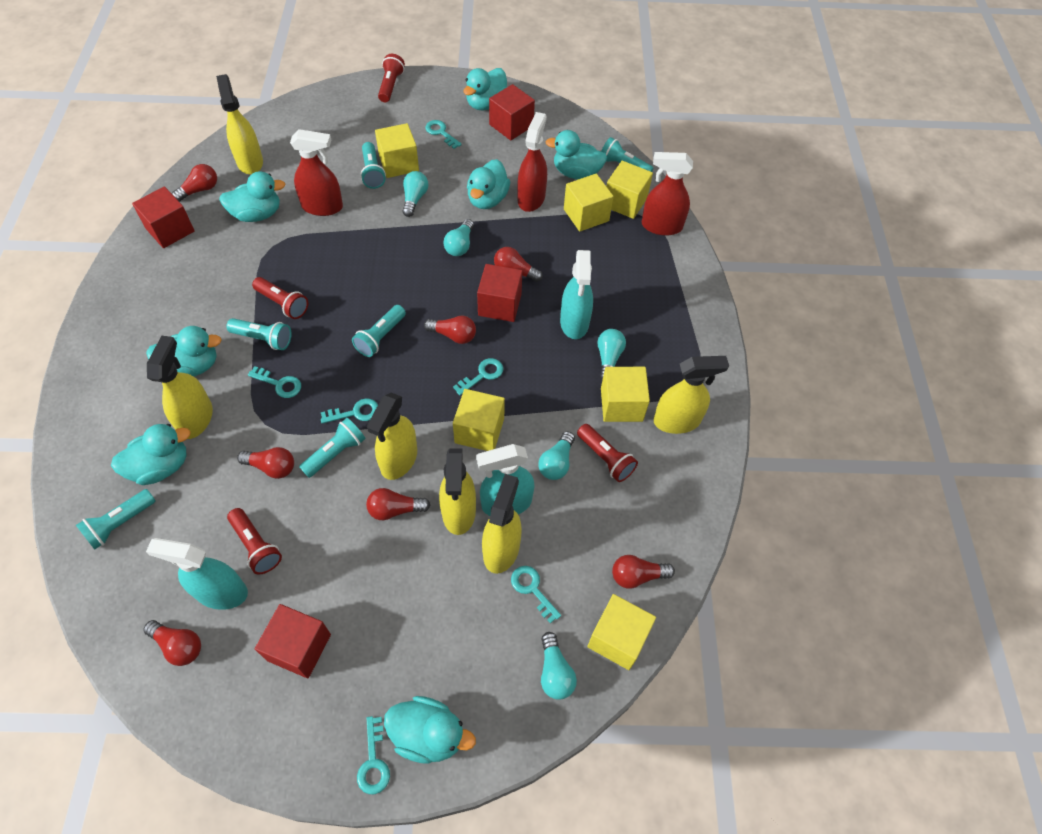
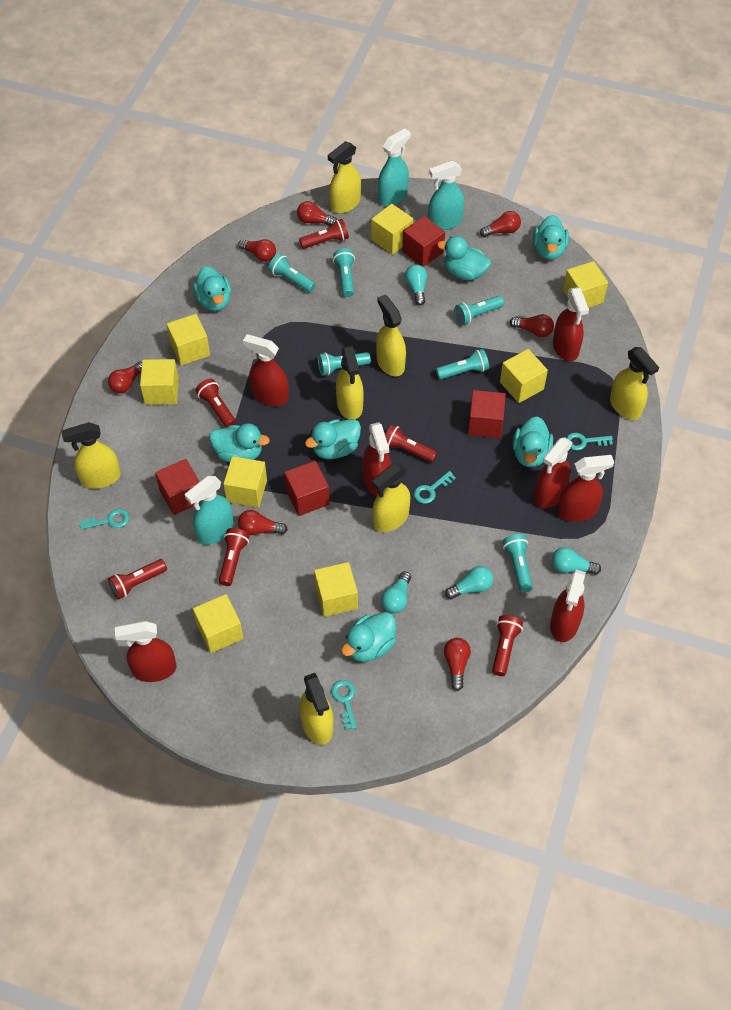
red flashlight: [227,508,282,575] [252,277,308,319] [378,54,405,102] [577,424,638,482] = 4 -> [108,559,167,600] [196,379,236,428] [219,528,250,586] [299,219,349,249] [385,424,437,462] [492,615,523,676] = 6
red spray bottle: [290,129,343,216] [517,112,547,212] [642,152,693,236] = 3 -> [115,621,177,682] [243,334,289,406] [363,422,391,496] [534,437,573,508] [550,570,586,642] [553,287,589,361] [558,455,614,522] = 7
turquoise key: [248,366,301,398] [321,398,378,424] [357,716,390,794] [425,120,462,149] [453,358,504,396] [511,566,561,623] = 6 -> [80,509,129,530] [331,680,357,730] [414,471,456,504] [566,433,613,451] = 4
turquoise light bulb: [402,171,429,217] [444,219,474,256] [538,431,575,480] [541,632,577,700] [597,329,626,380] = 5 -> [381,571,411,613] [405,264,427,306] [445,566,493,599] [552,547,601,575] = 4
yellow cube: [375,123,419,178] [453,389,505,451] [564,174,614,232] [587,594,656,670] [601,367,650,422] [606,161,653,219] = 6 -> [140,359,179,405] [167,314,210,366] [193,594,243,653] [223,456,267,508] [314,562,358,617] [371,204,413,255] [500,349,548,403] [563,261,608,308] = 8
yellow spray bottle: [147,336,213,439] [216,74,263,175] [367,393,417,480] [439,448,476,535] [482,474,522,574] [654,356,729,434] = 6 -> [61,422,121,489] [300,673,333,745] [328,141,361,213] [336,346,364,419] [372,463,410,532] [376,295,406,376] [610,347,659,420] = 7

